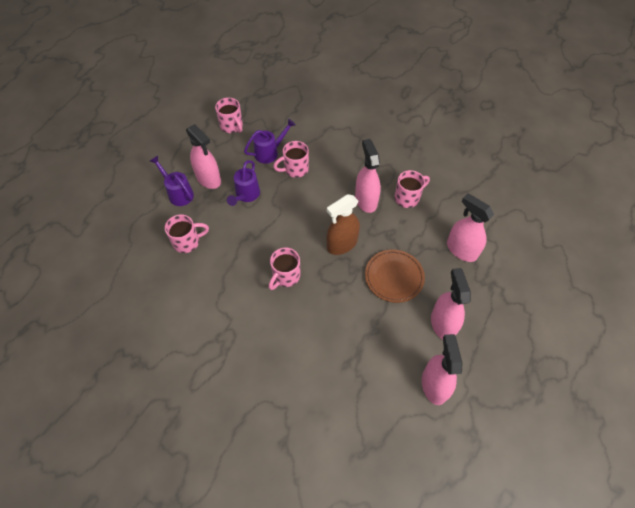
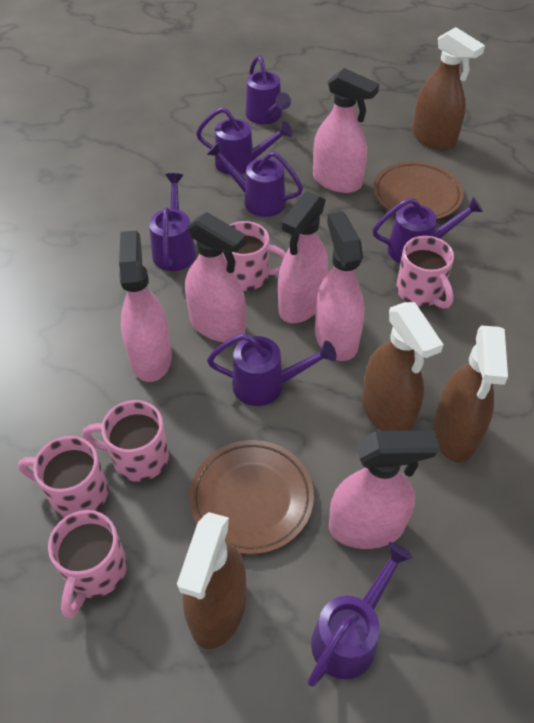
brown plate: [365,250,425,303] = 1 -> [189,440,314,554] [373,161,464,219] = 2
brown spray bottle: [326,194,360,255] = 1 -> [177,512,246,649] [362,302,444,431] [412,27,485,151] [433,325,508,462] = 4
pink spray bottle: [186,124,221,189] [355,139,381,213] [422,334,462,405] [431,268,471,340] [447,193,494,262] = 5 -> [119,231,172,382] [185,212,246,342] [278,191,328,323] [313,68,379,193] [315,211,364,361] [329,430,439,549] = 6
purple watering can: [150,156,194,206] [227,160,260,206] [244,119,296,164] = 3 -> [149,173,196,271] [196,107,293,175] [206,142,303,217] [207,334,337,406] [245,55,291,124] [308,542,413,687] [372,196,483,263] = 7

